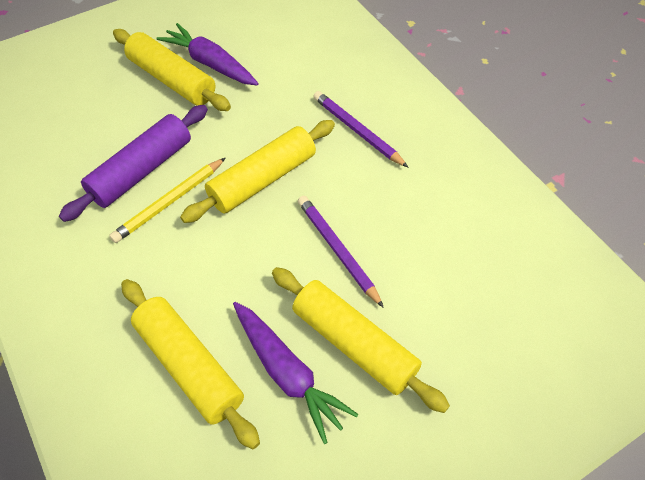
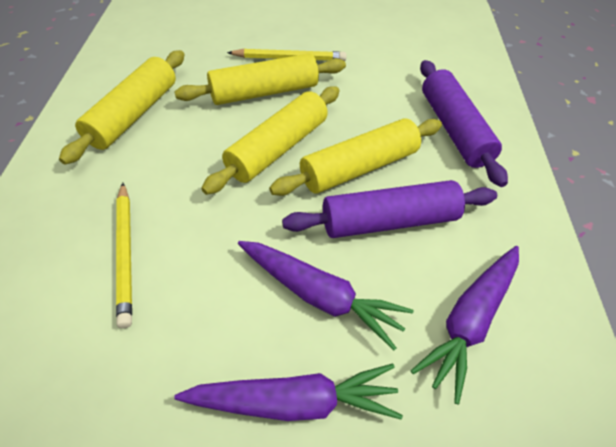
purple carrot: [156,23,259,86] [233,302,358,444] = 2 -> [174,364,403,421] [238,241,413,350] [411,246,519,404] = 3
purple pencil: [298,196,384,308] [313,91,409,168] = 2 -> none = 0
purple rolling pin: [59,105,208,222] = 1 -> [282,180,497,238] [420,60,508,187] = 2
yellow pencil: [109,158,225,243] = 1 -> [116,183,132,328] [227,48,347,61] = 2

